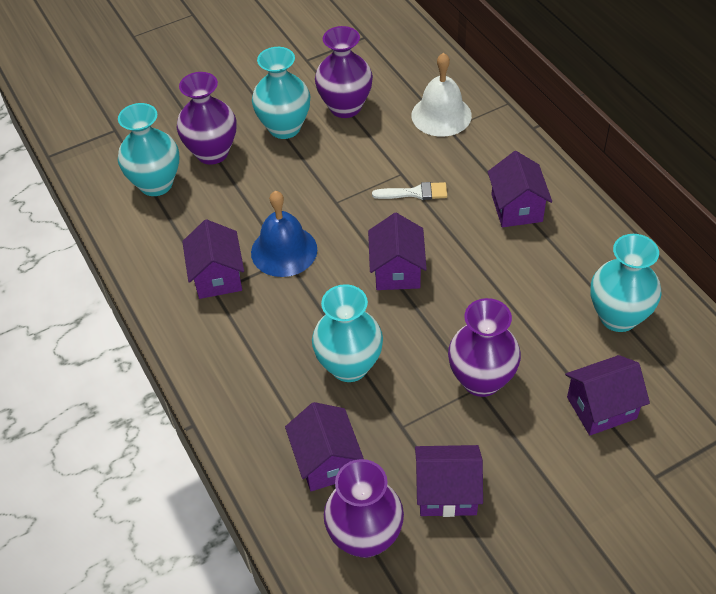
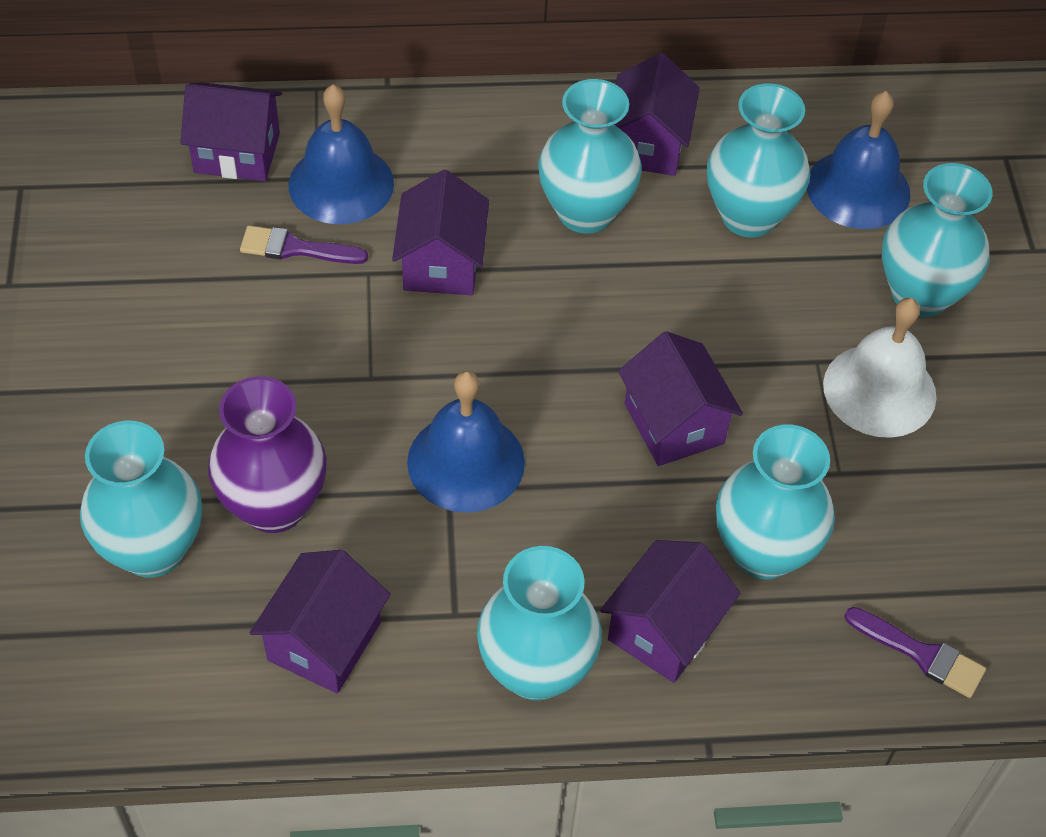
blue bell: [251,191,317,277] = 1 -> [289,84,394,224] [407,371,525,513] [807,91,910,229] = 3
purple brush: none = 0 -> [240,226,368,264] [845,607,986,698] = 2
purple vase: [177,72,236,165] [315,26,373,118] [324,459,404,558] [448,298,521,397] = 4 -> [208,376,327,533] = 1
turquoise vase: [118,103,180,196] [252,47,310,139] [312,284,383,382] [591,234,662,332] = 4 -> [80,421,202,578] [477,546,602,701] [538,79,642,234] [707,83,810,237] [716,425,835,579] [882,163,992,317] = 6
white brush: [372,182,447,200] = 1 -> none = 0

